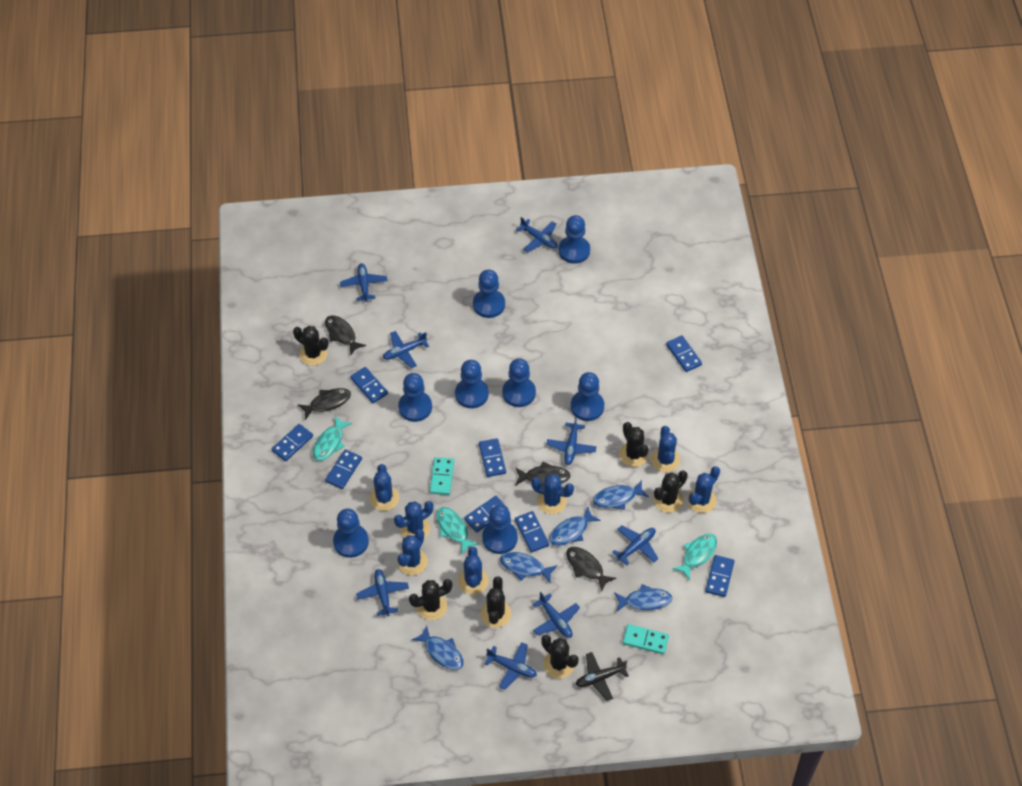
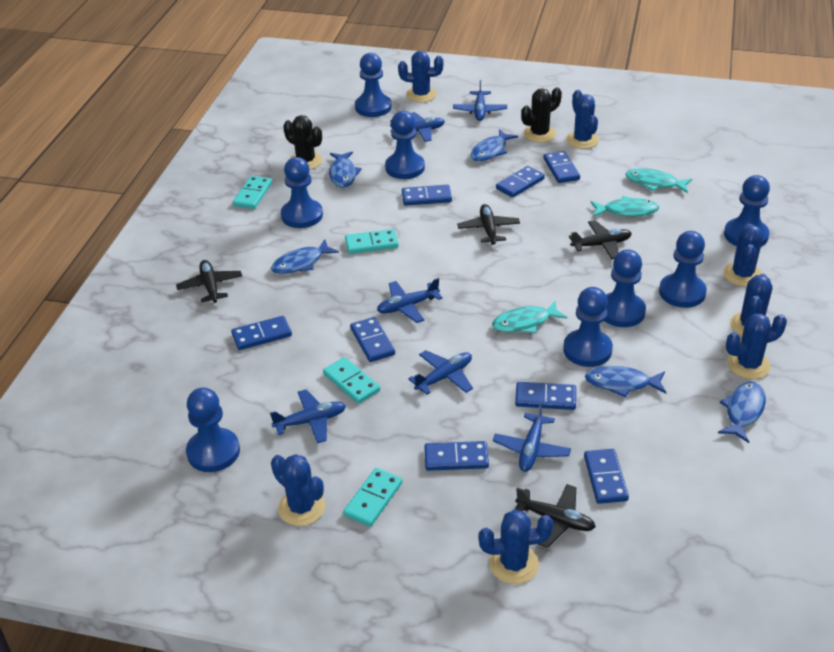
black cactus: [293,326,328,366] [409,579,452,620] [481,576,511,628] [541,635,579,679] [619,422,649,467] [654,470,688,513] = 6 -> [283,115,322,170] [521,87,562,143] = 2
black fish: [297,388,351,420] [325,315,366,356] [515,462,571,485] [566,547,616,592] = 4 -> none = 0
black plane: [576,652,629,701] = 1 -> [176,260,242,303] [457,204,520,245] [515,484,596,548] [569,220,632,259] = 4
blue plane: [340,263,387,302] [356,569,409,616] [383,331,429,368] [484,642,537,690] [517,217,557,252] [533,592,580,638] [546,417,597,465] [612,525,658,566] = 8 -> [270,389,346,443] [377,278,443,323] [390,112,445,142] [408,350,473,395] [453,80,507,121] [493,402,571,472] = 6
turquoise domino: [430,457,454,495] [623,624,669,654] = 2 -> [233,176,272,209] [323,357,380,404] [343,468,403,527] [345,229,399,254] = 4

